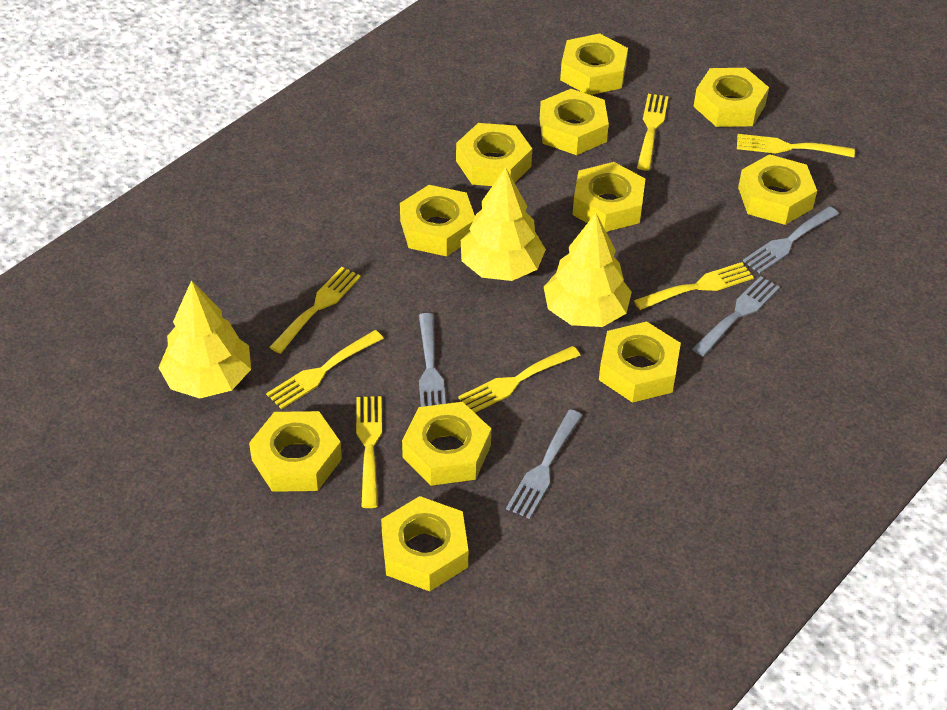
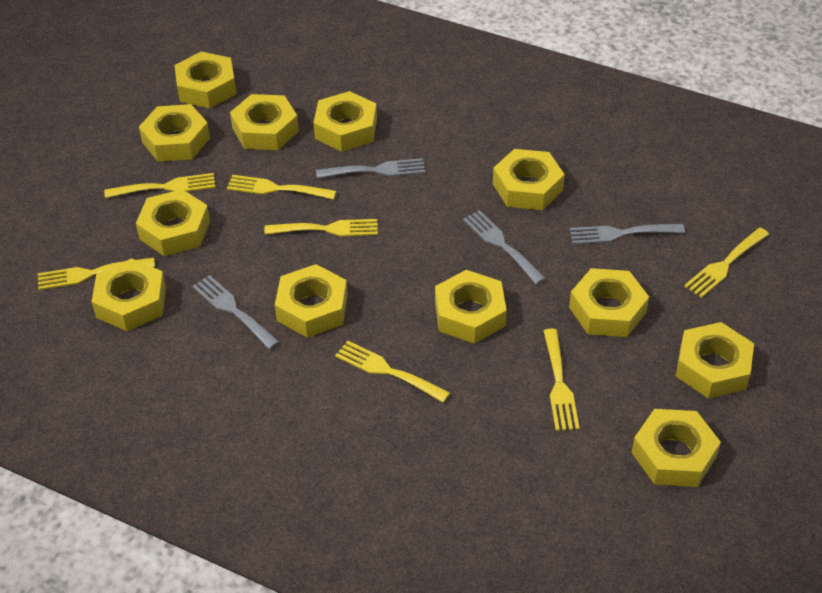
yellow nut: [249,411,342,492] [381,496,468,591] [400,185,475,256] [402,402,491,486] [456,123,532,186] [540,89,609,155] [560,33,628,95] [572,162,645,232] [599,322,681,403] [694,68,769,127] [738,154,817,225] = 11 -> [91,258,166,331] [136,189,210,256] [139,104,210,162] [174,51,236,108] [230,94,299,150] [275,264,348,338] [313,91,377,152] [435,270,507,344] [493,149,565,210] [569,268,649,337] [632,409,721,487] [676,322,754,399] = 12
yellow tree: [158,280,251,398] [461,167,546,281] [544,213,632,327] = 3 -> none = 0

